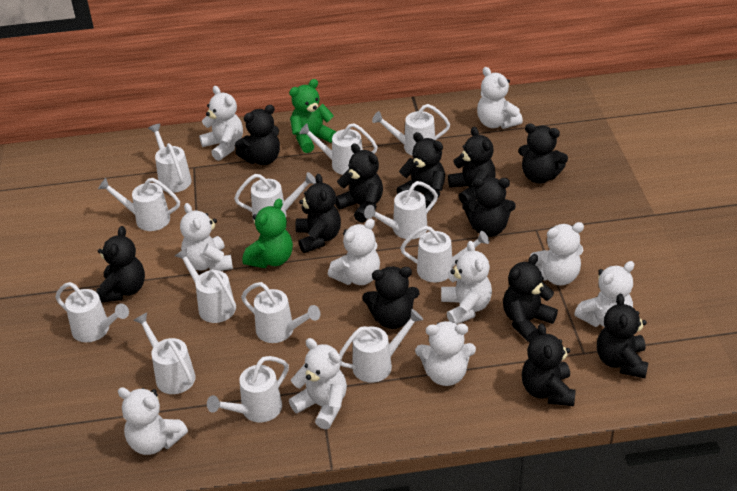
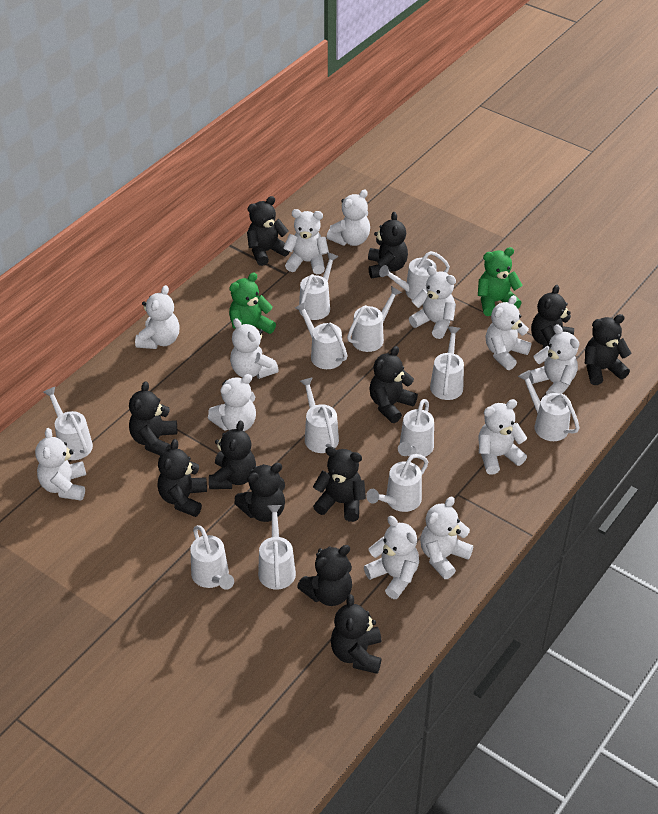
white teddy bear: [118,387,188,455] [180,203,233,271] [199,86,243,161] [289,338,347,430] [328,219,380,285] [415,321,476,386] [441,241,492,324] [477,67,523,129] [530,222,584,286] [574,261,634,327] = 10 -> [35,428,86,501] [135,285,179,349] [208,374,256,431] [230,318,279,379] [283,209,329,274] [327,189,370,246] [364,516,419,599] [409,266,456,339] [420,496,473,579] [478,399,527,475] [486,295,531,370] [529,324,579,395] = 12
white watering can: [55,282,129,342] [98,178,180,231] [133,313,195,394] [148,124,192,193] [175,248,236,323] [207,356,289,422] [234,172,316,221] [241,282,321,343] [299,123,378,175] [339,309,423,383] [364,181,438,239] [372,104,450,156] [400,226,489,283] = 13 -> [43,387,93,460] [190,525,234,590] [258,505,296,590] [295,302,348,369] [299,252,339,320] [300,377,339,453] [347,286,402,352] [366,454,428,512] [379,251,450,300] [398,399,434,457] [430,327,464,400] [518,370,579,441] = 12

